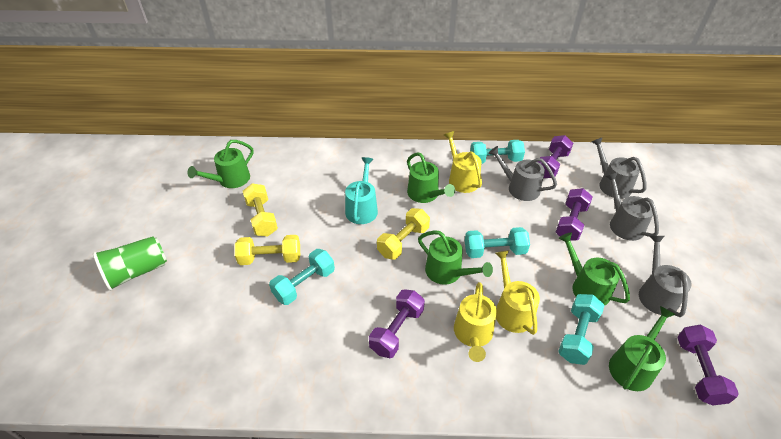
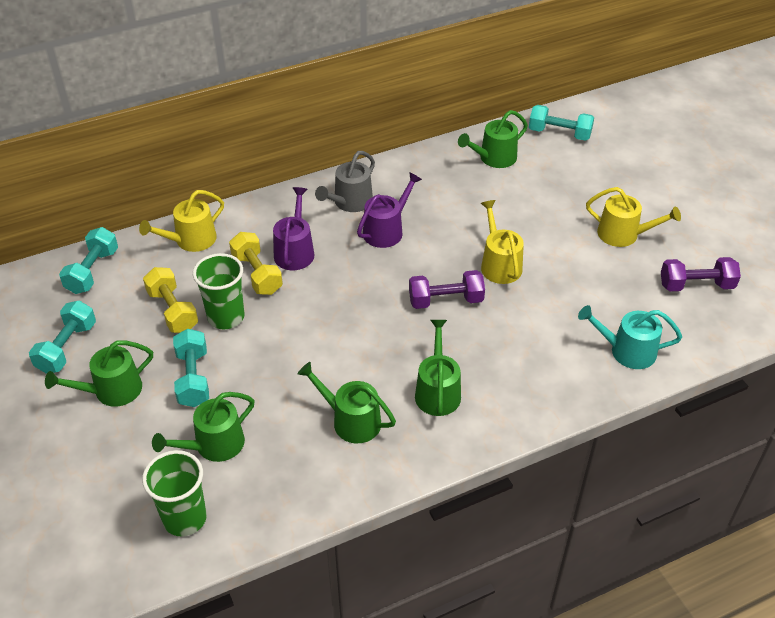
green cup: [93,236,167,291] = 1 -> [142,450,207,537] [193,253,244,329] = 2
grey watering can: [488,146,557,201] [592,137,646,199] [605,172,659,241] [639,236,692,317] = 4 -> [315,151,375,212] = 1
purple dumbbell: [369,289,425,358] [537,135,573,178] [556,188,593,241] [677,325,739,406] = 4 -> [409,270,485,309] [661,257,741,291] = 2
purple watering can: none = 0 -> [273,187,314,270] [357,172,422,248] = 2
yellow dumbbell: [235,235,300,265] [243,183,278,236] [377,208,430,260] = 3 -> [143,267,198,333] [229,232,283,295] = 2

